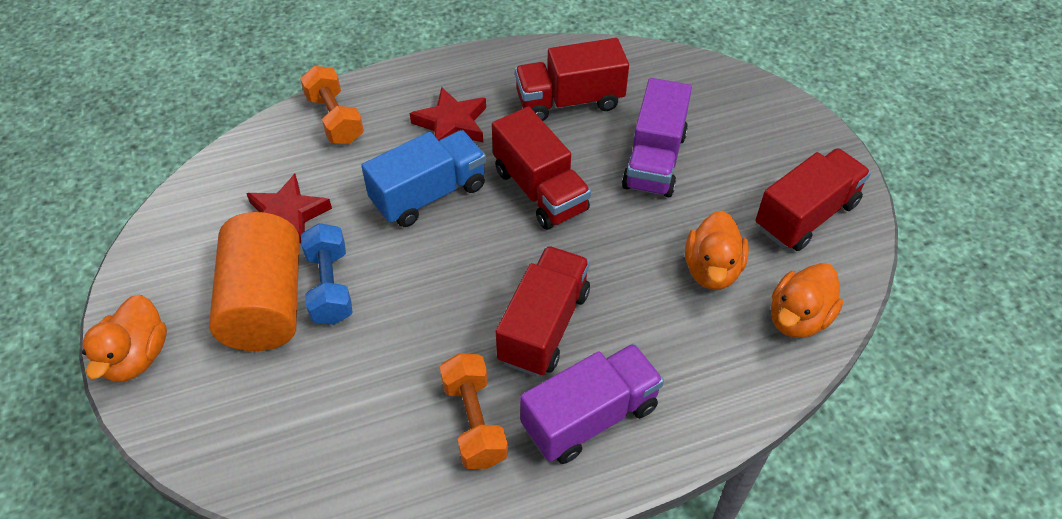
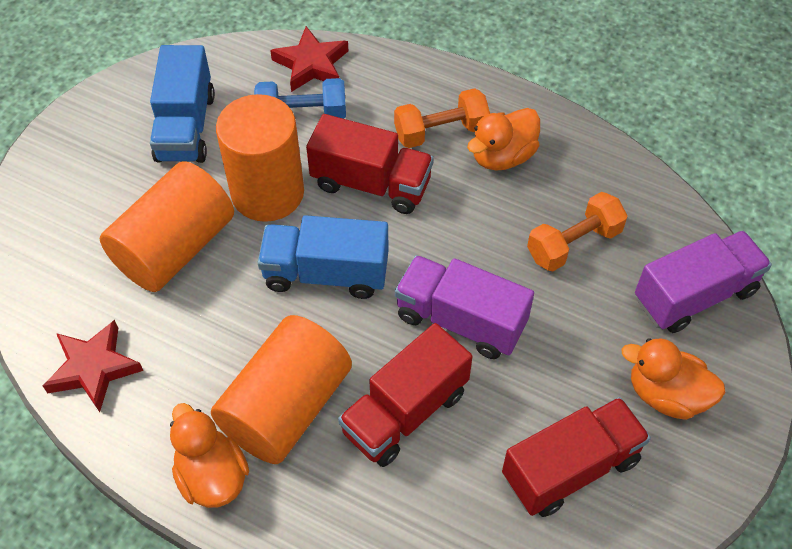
blue truck: [361,130,486,227] = 1 -> [150,45,215,163] [257,215,388,299] = 2
orange cylinder: [209,212,300,351] = 1 -> [99,161,234,292] [211,315,352,464] [216,94,304,222] = 3
red truck: [492,106,591,230] [496,246,590,377] [515,38,629,121] [756,148,871,251] = 4 -> [306,114,434,214] [338,323,473,467] [502,397,651,517] = 3

